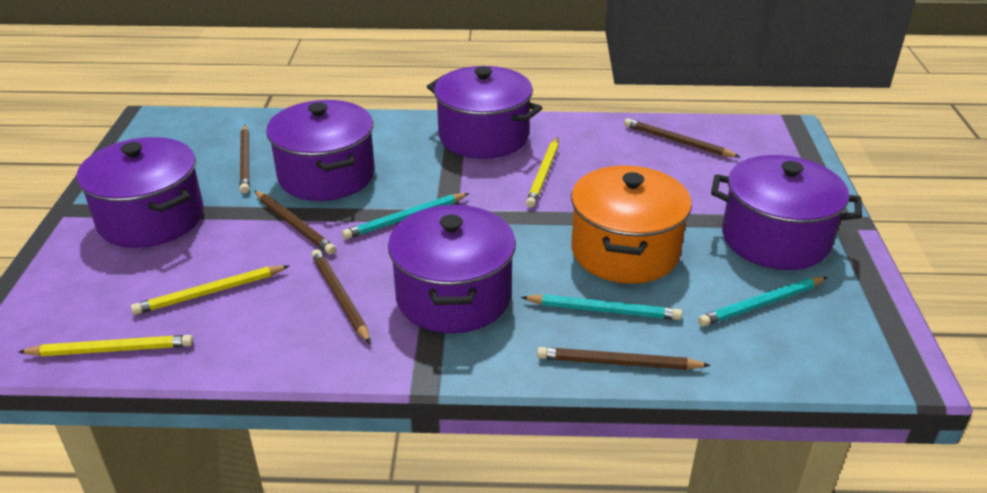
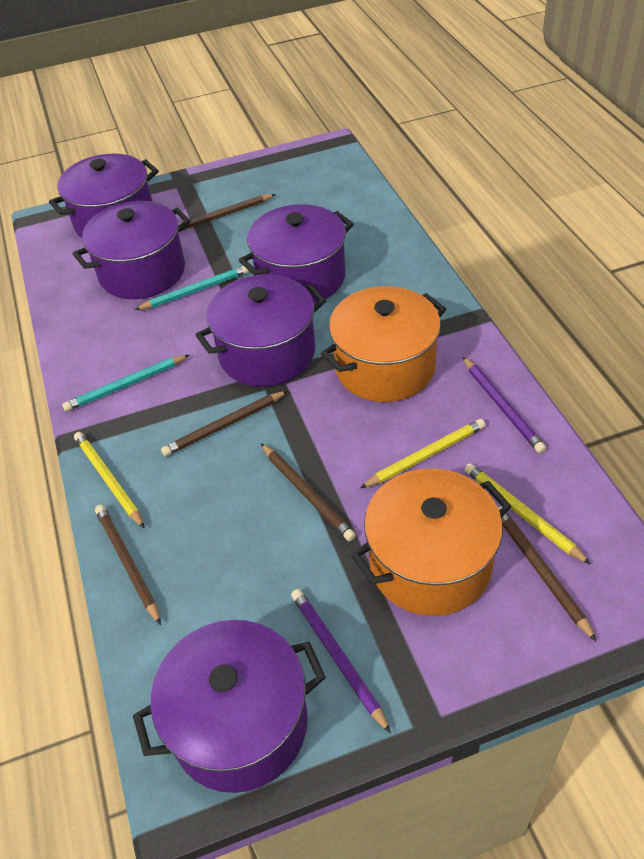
orange pot: [571,166,692,284] = 1 -> [321,286,446,402] [351,468,512,616] = 2
purple pencil: none = 0 -> [291,589,391,734] [463,357,546,453] = 2
turquoise pencil: [342,193,469,240] [521,294,682,320] [698,277,827,327] = 3 -> [62,355,189,412] [135,266,249,310] = 2

